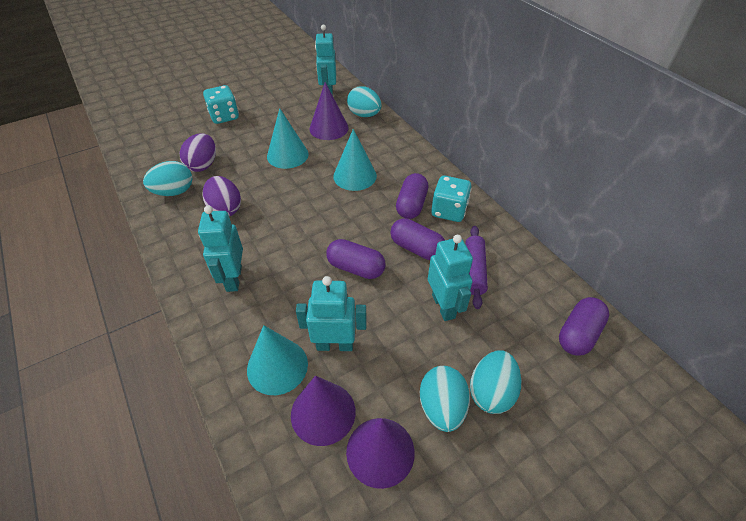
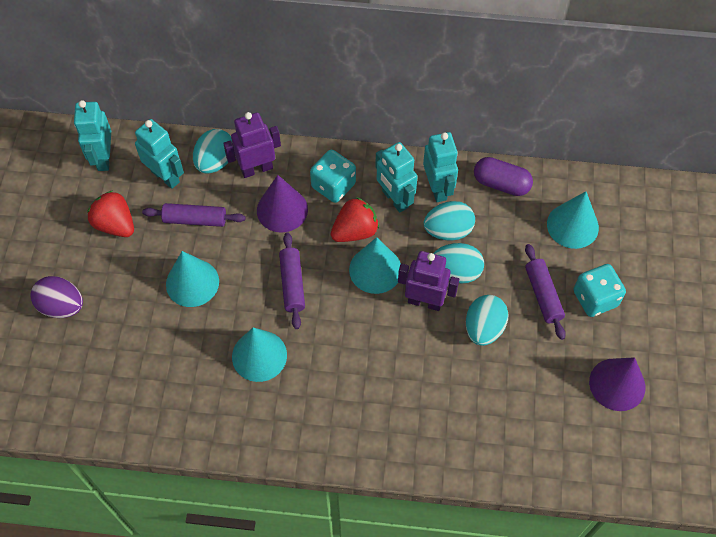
purple capsule: [326,239,386,279] [390,218,445,260] [396,173,428,219] [559,297,609,356] = 4 -> [474,157,533,196] = 1
purple cone: [291,376,356,446] [310,82,349,140] [346,418,415,489] = 3 -> [257,175,308,233] [589,357,645,411] = 2
purple egg: [180,133,216,172] [203,176,241,216] = 2 -> [30,276,83,318] = 1
purple robot: none = 0 -> [223,112,281,178] [398,251,459,311] = 2
purple rolling pin: [465,226,488,309] = 1 -> [142,203,245,227] [279,232,305,329] [525,244,566,340] = 3
red strawberry: none = 0 -> [87,190,134,237] [331,197,379,242] = 2
turquoise cone: [247,325,308,395] [267,108,309,169] [333,129,377,191] = 3 -> [166,251,219,307] [232,327,287,382] [349,237,401,294] [547,191,599,249] = 4

